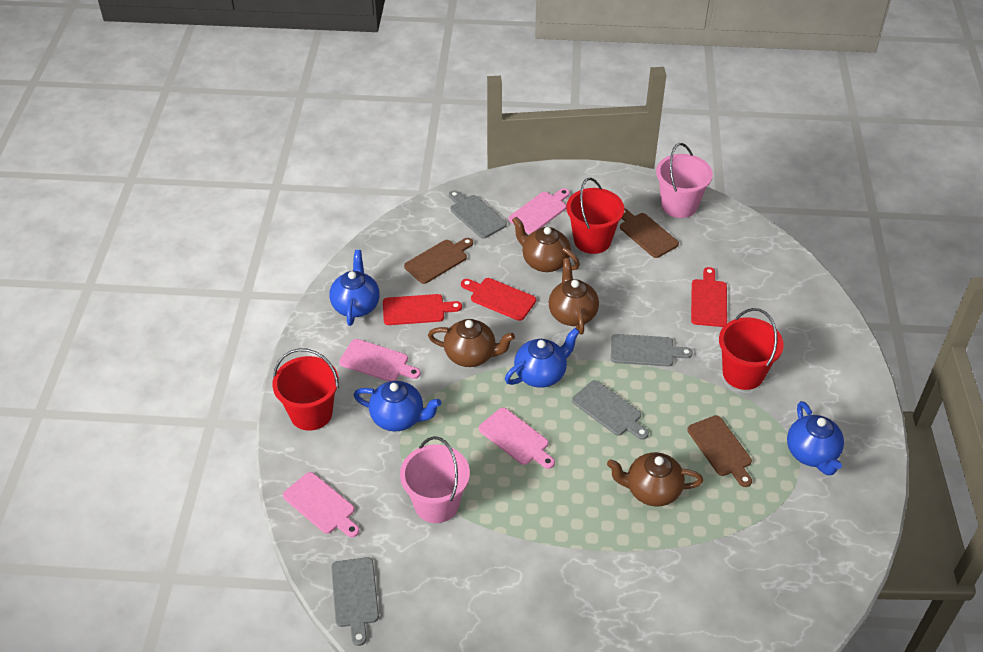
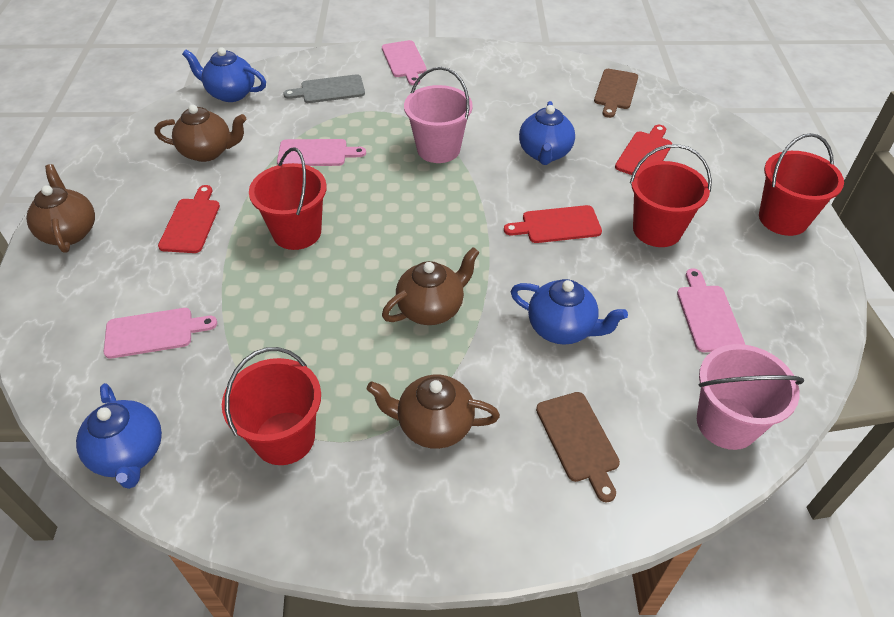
brown cutting board: [404,238,473,284] [620,208,679,258] [687,415,752,487] = 3 -> [536,392,620,502] [594,69,638,118] = 2
grey cutting board: [331,557,379,646] [449,190,507,239] [572,380,649,440] [611,334,693,366] = 4 -> [283,74,365,103] = 1
red bucket: [272,348,339,431] [566,178,624,254] [719,308,784,390] = 3 -> [222,347,321,465] [249,147,327,250] [630,144,712,247] [759,133,844,236] = 4

